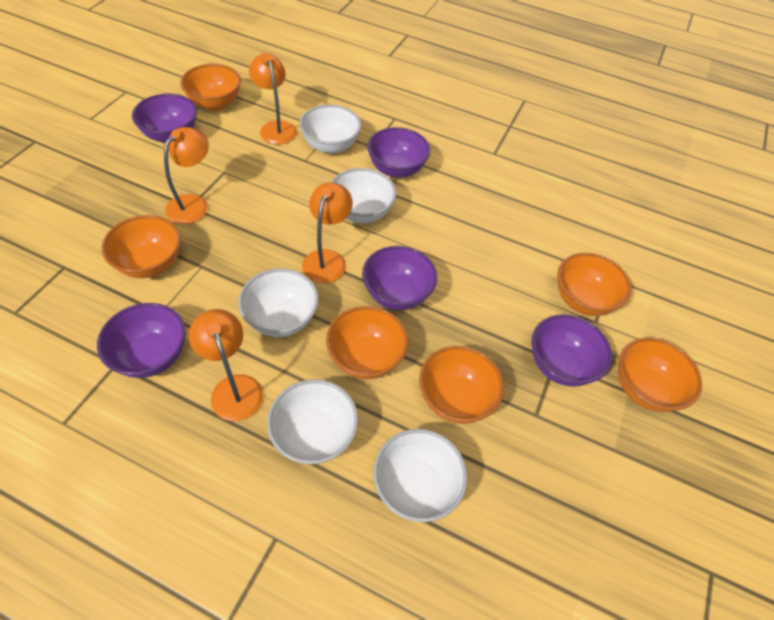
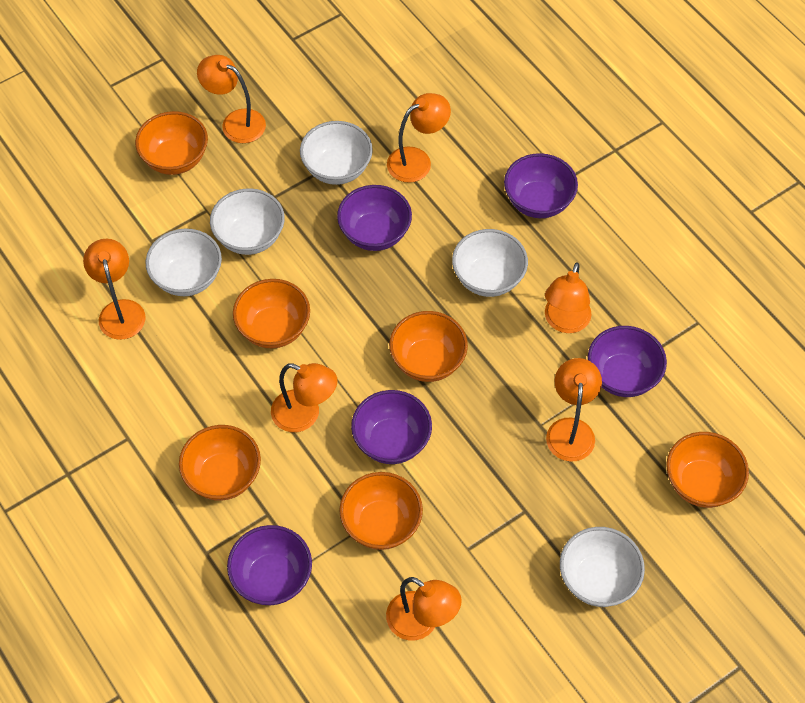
orange lamp: [164,127,209,224] [189,309,263,421] [249,53,297,145] [302,182,353,283] = 4 -> [83,239,146,340] [197,55,266,143] [271,363,337,432] [386,577,462,641] [387,93,451,183] [545,262,592,333] [546,358,602,462] = 7

